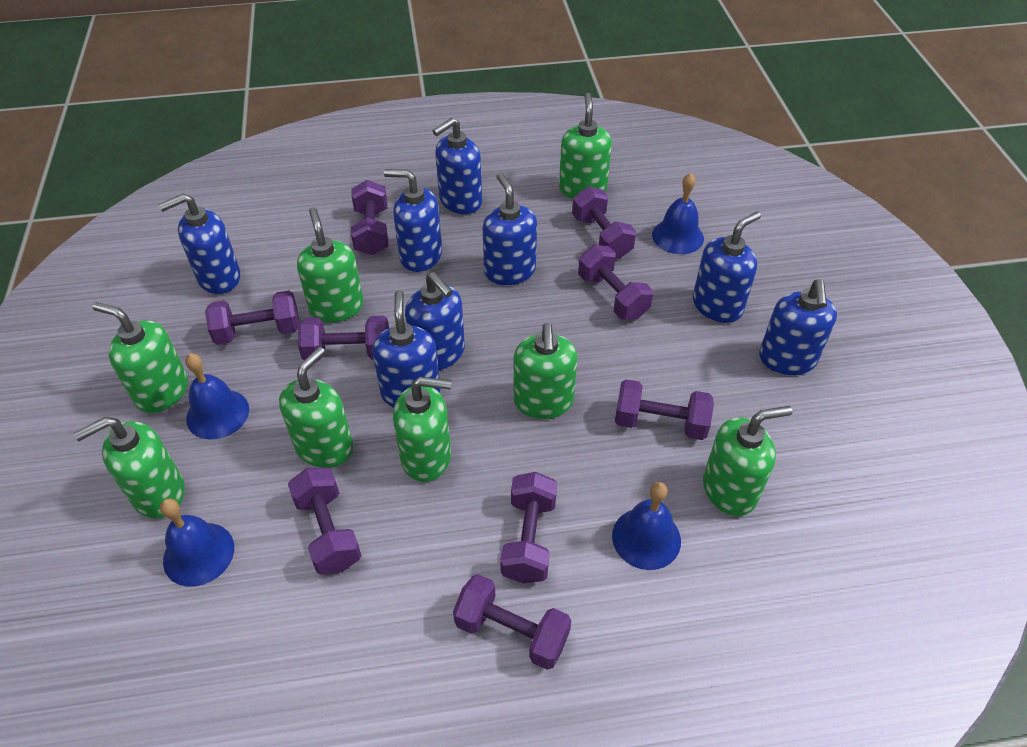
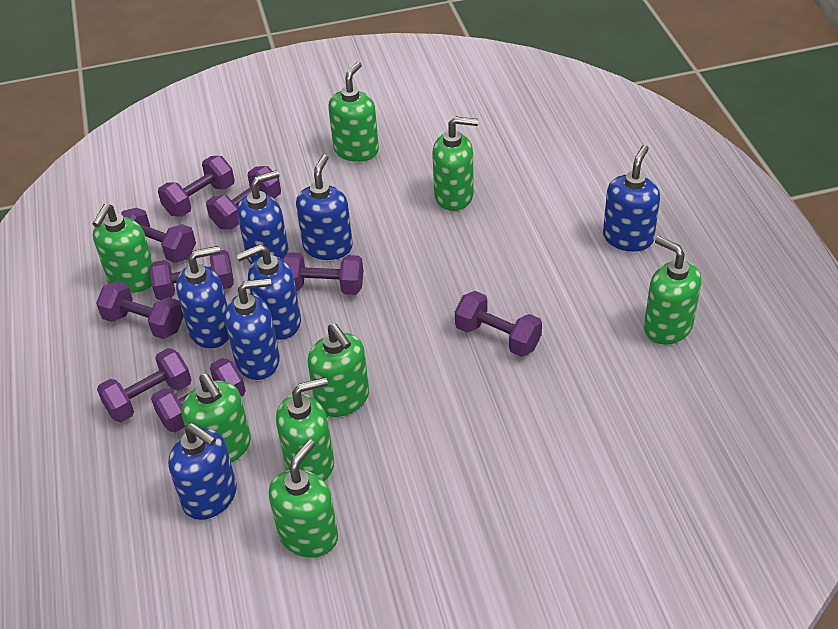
blue bell: [160,498,234,587] [185,353,249,439] [612,482,681,570] [652,173,704,254] = 4 -> none = 0
blue soap dispenser: [158,194,240,294] [372,290,440,408] [384,169,442,272] [405,272,465,370] [433,118,482,214] [482,173,537,285] [693,211,761,323] [759,279,837,375] = 8 -> [168,423,237,520] [176,246,229,348] [225,278,280,380] [236,244,301,340] [237,170,289,265] [296,154,353,260] [603,145,660,252] = 7

